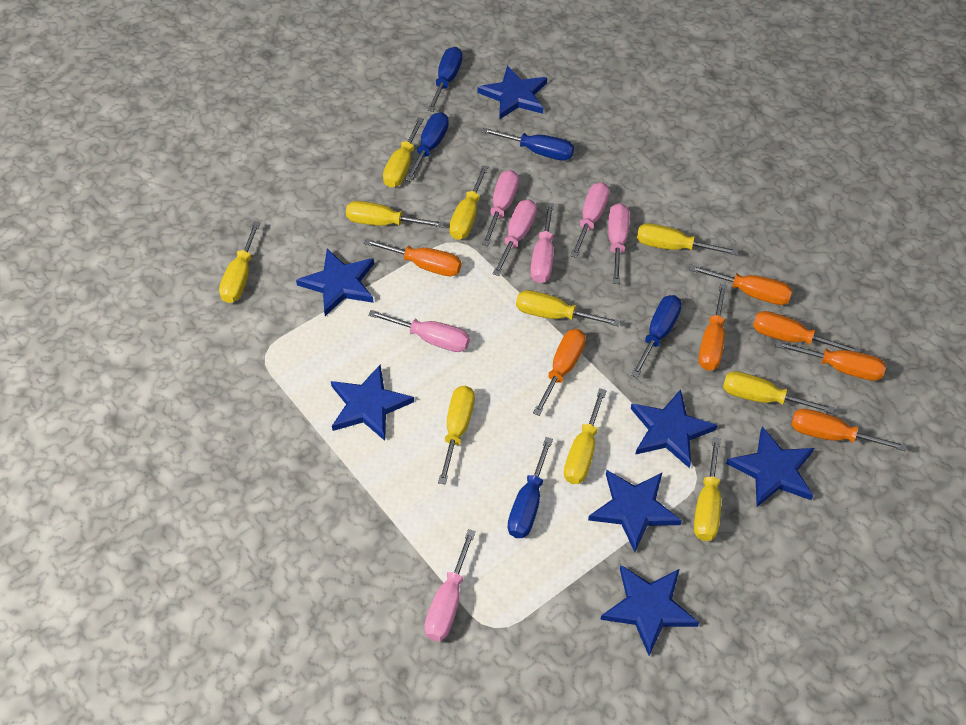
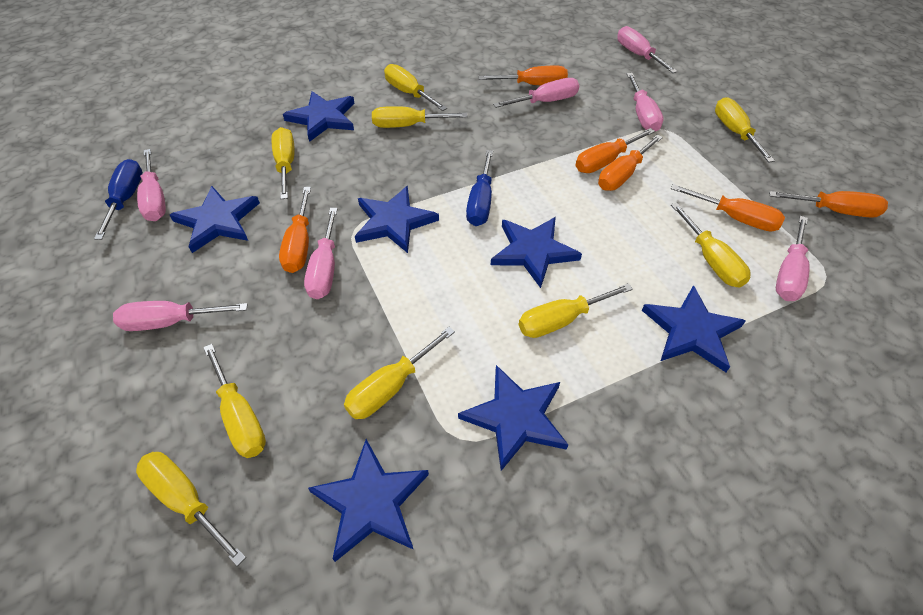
blue screwdriver: [405,112,449,182] [427,47,463,112] [482,128,574,160] [508,437,553,538] [631,295,682,378] = 5 -> [94,159,143,240] [466,150,493,226] = 2
orange screwdriver: [364,239,461,276] [533,329,586,416] [689,265,792,305] [698,284,727,371] [753,311,861,353] [775,341,886,381] [791,409,907,451] = 7 -> [279,187,311,273] [478,66,568,85] [575,128,655,173] [598,134,663,191] [671,184,785,231] [769,191,888,218] = 6
yellow screwdriver: [219,221,260,303] [346,201,445,228] [383,117,424,188] [438,386,475,485] [449,165,488,240] [516,290,620,327] [564,388,607,484] [637,223,738,255] [694,437,721,541] [723,371,835,414] = 10 -> [136,452,246,567] [203,344,266,458] [272,127,295,199] [344,327,455,419] [372,106,467,128] [384,64,447,111] [519,283,633,338] [671,203,751,288] [715,97,775,162] = 9

